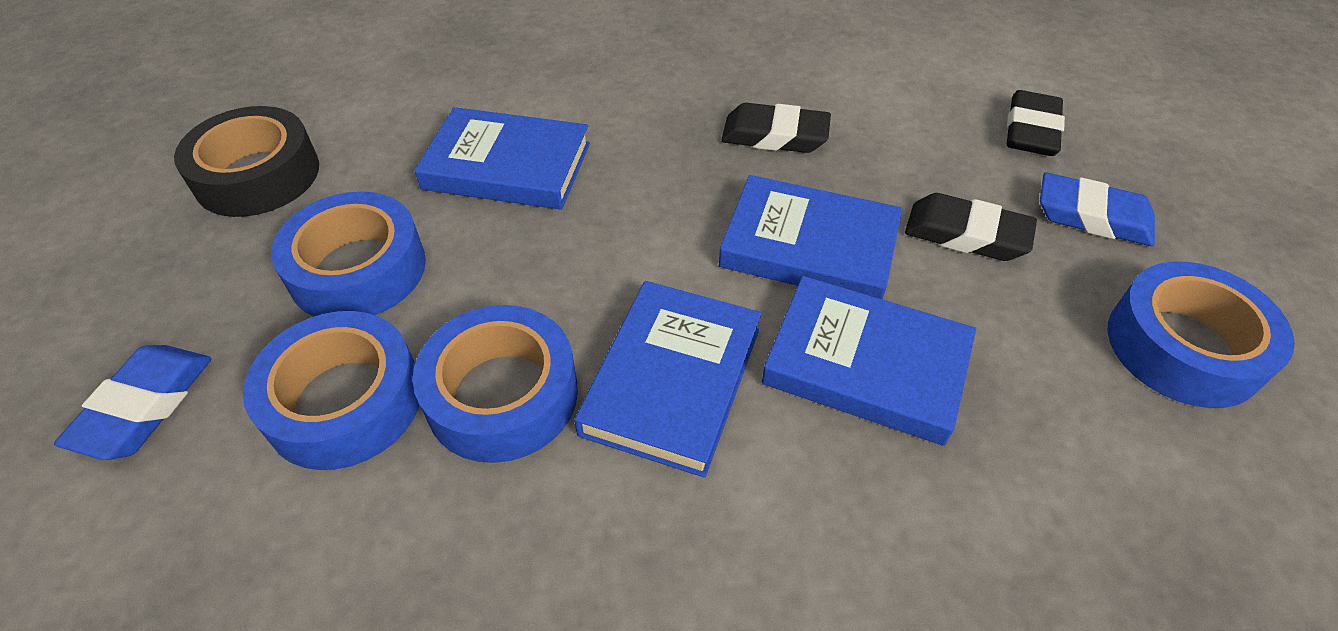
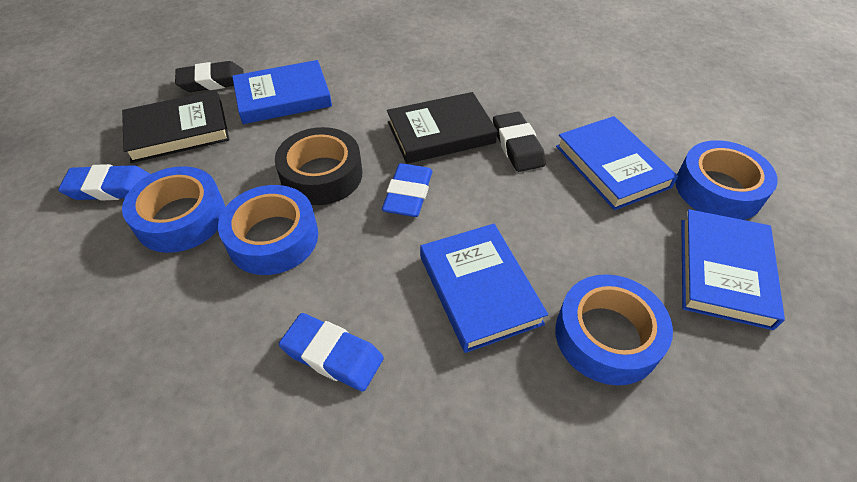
black book: none = 0 -> [122,90,230,163] [387,92,497,164] = 2
black eraser: [722,103,831,153] [905,193,1037,261] [1007,90,1065,156] = 3 -> [175,61,244,92] [493,112,546,172] = 2
blue eraser: [54,345,211,460] [1040,173,1155,246] = 2 -> [58,164,150,201] [279,313,384,392] [382,163,432,217] = 3

